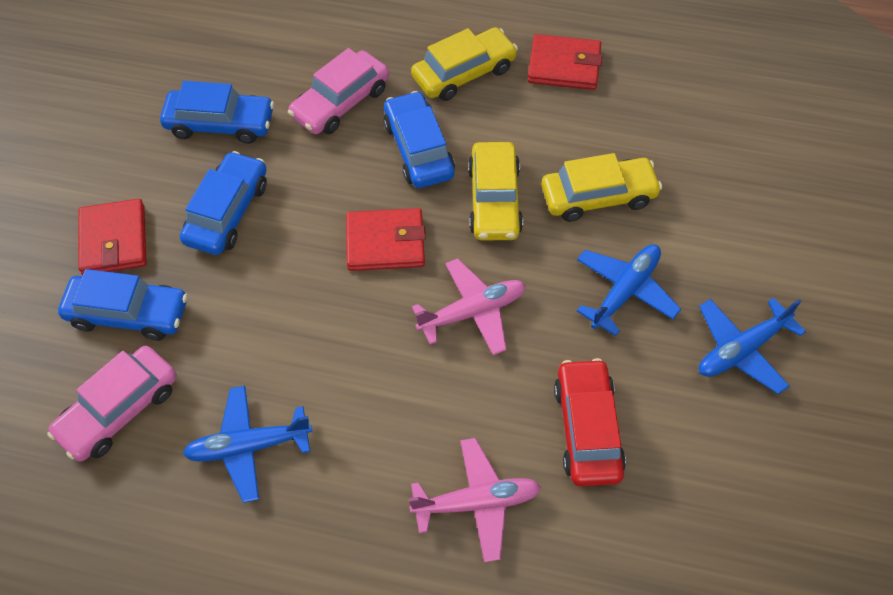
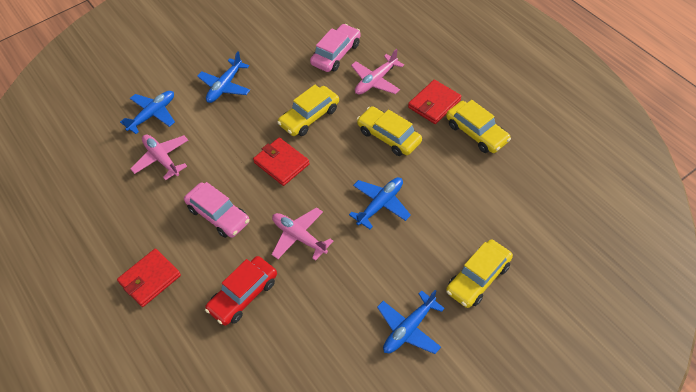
blue car: [58,269,188,341] [160,81,274,144] [180,151,267,255] [383,91,455,188] = 4 -> none = 0
blue plane: [183,386,312,503] [577,244,681,336] [699,298,806,394] = 3 -> [120,91,175,134] [197,51,250,103] [349,177,411,229] [377,290,445,354] = 4
pink plane: [409,438,541,563] [412,259,526,355] = 2 -> [130,134,188,180] [271,207,333,261] [351,49,404,95] = 3
yellow car: [411,27,518,101] [468,142,523,241] [541,153,662,222] = 3 -> [277,85,339,136] [357,106,422,156] [446,100,511,153] [446,240,513,308] = 4

